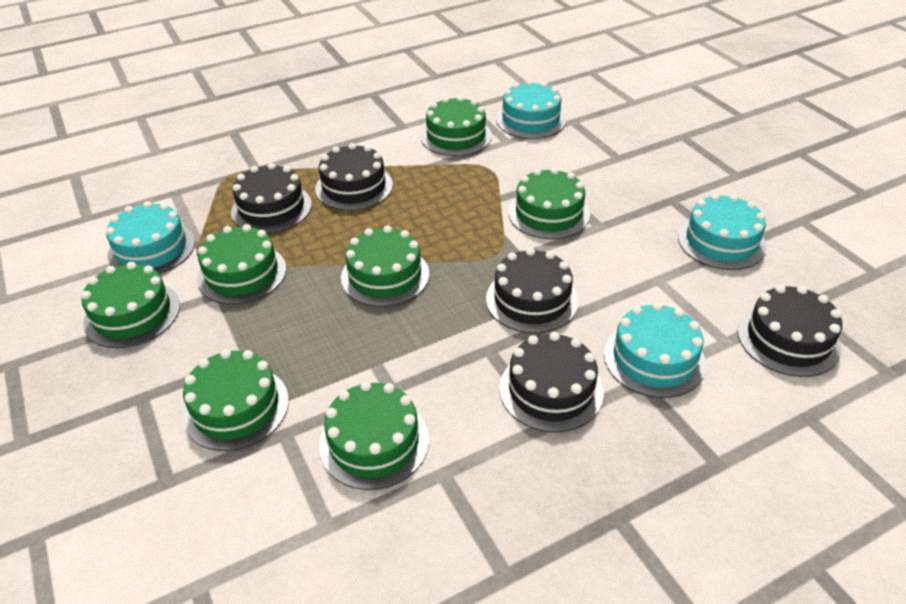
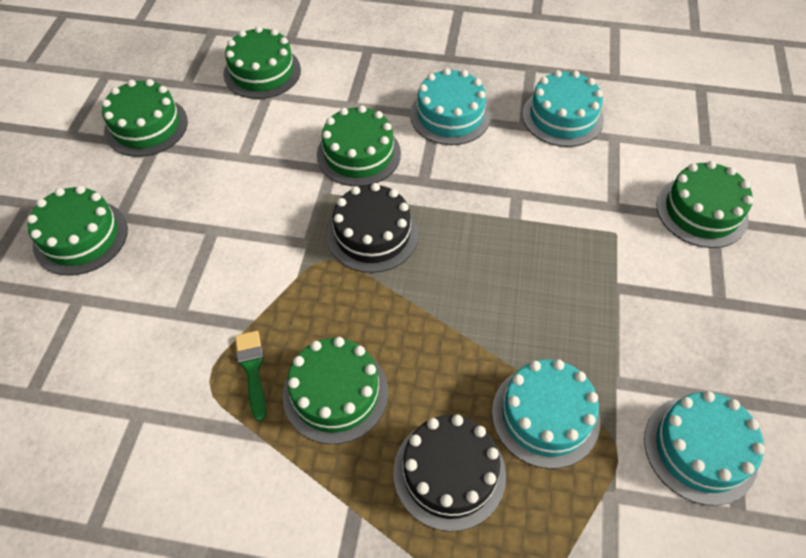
black cake: [231,163,312,233] [315,143,393,211] [486,248,579,333] [499,332,604,433] [738,285,842,377] = 5 -> [327,183,418,273] [393,415,506,532] = 2
green brush: none = 0 -> [235,331,266,421] = 1
green cake: [81,262,180,348] [182,349,289,451] [197,224,286,304] [319,381,429,490] [341,226,429,307] [421,96,492,156] [508,167,590,239] = 7 -> [27,186,128,276] [102,79,188,157] [223,26,301,99] [283,337,388,444] [317,105,401,187] [656,161,753,248] = 6

